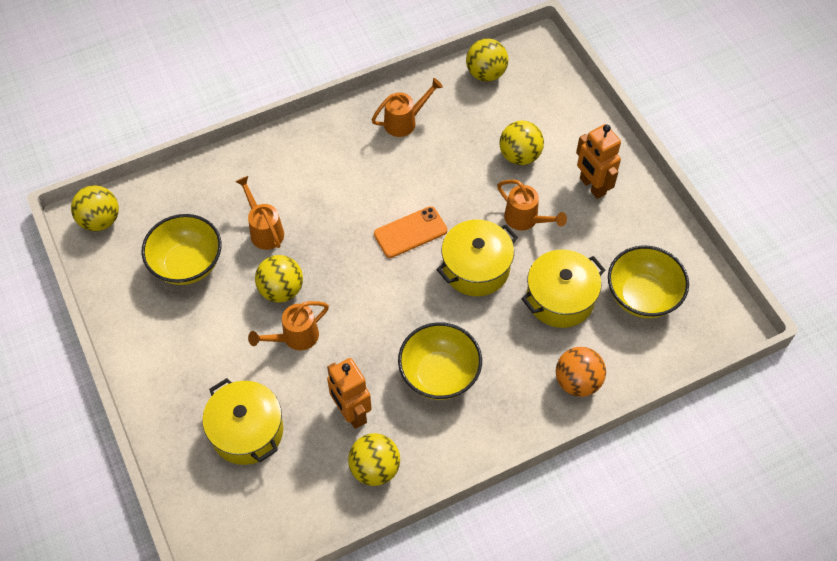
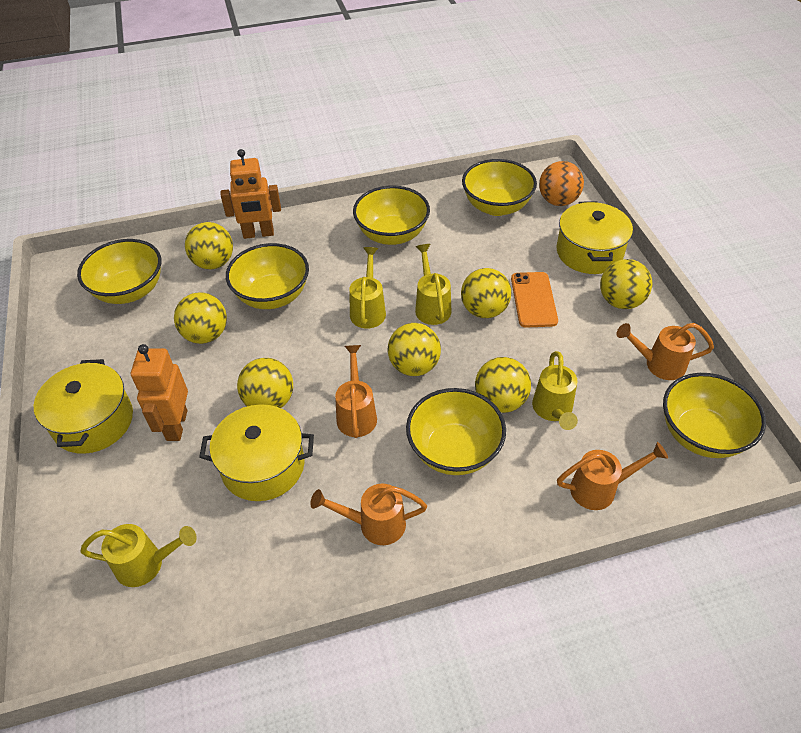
yellow ball: [71,185,119,231] [255,255,303,303] [348,433,400,486] [466,38,508,82] [499,121,544,165] = 5 -> [174,292,227,344] [185,222,233,269] [237,358,293,408] [388,323,441,376] [461,268,511,318] [475,357,531,413] [600,259,652,309] = 7
yellow bowl: [142,214,222,285] [398,322,482,400] [608,246,689,318] = 3 -> [77,239,161,304] [226,243,309,309] [353,186,430,245] [406,388,506,475] [462,159,537,216] [663,373,766,458] = 6
yellow watering can: none = 0 -> [80,524,197,587] [349,247,386,329] [415,244,452,325] [532,351,578,430] = 4

